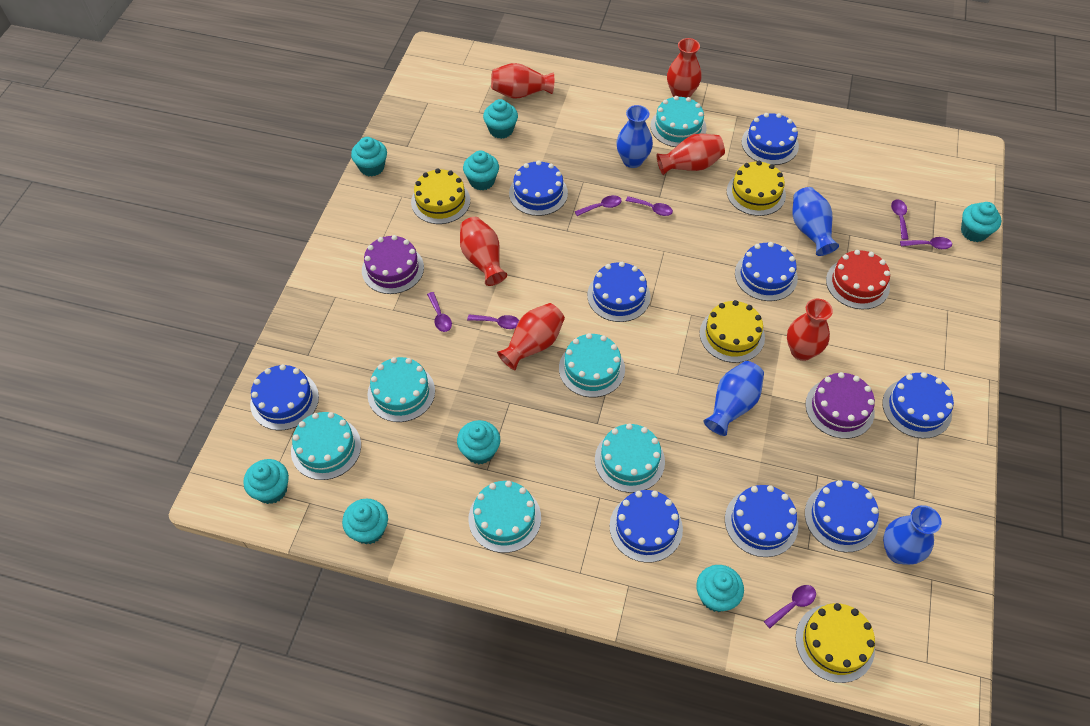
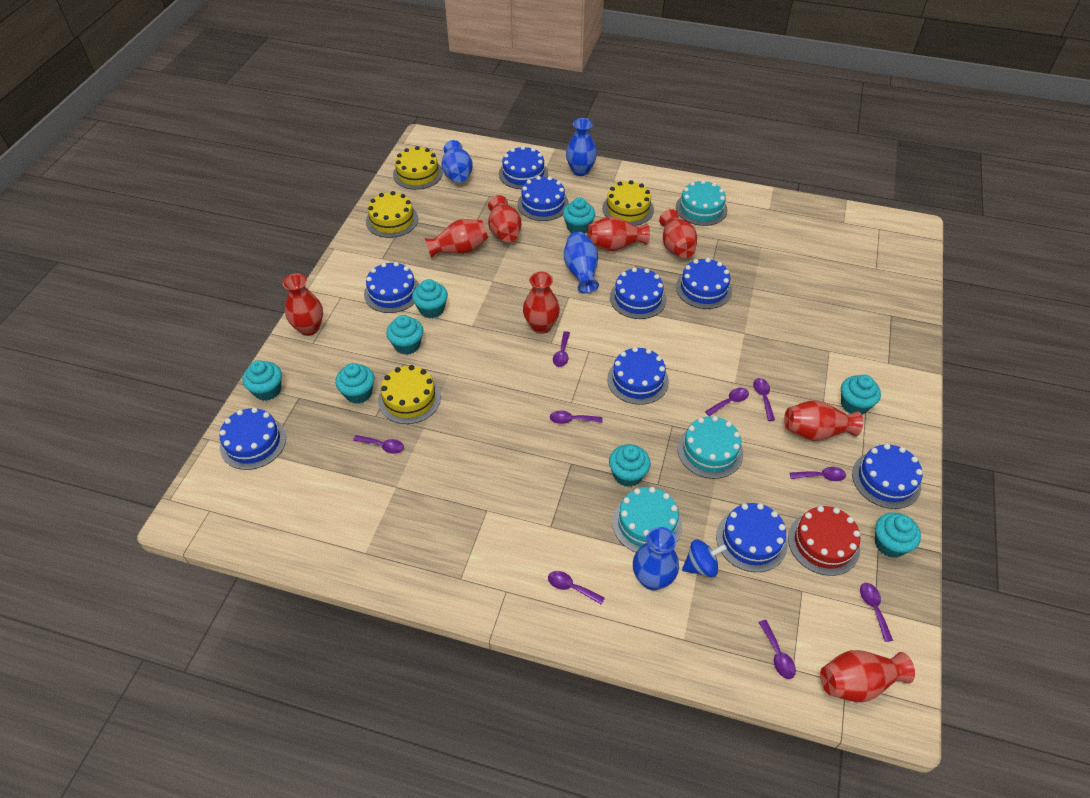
blue spinning top: none = 0 -> [682,540,727,577] = 1
purple cake: [362,235,424,294] [805,372,875,439] = 2 -> none = 0
purple spoon: [427,292,452,332] [467,314,519,329] [575,195,622,216] [626,196,673,216] [764,585,816,629] [891,199,909,240] [900,237,952,249] = 7 -> [353,435,404,454] [548,571,605,605] [550,411,602,424] [553,331,570,367] [705,388,749,416] [753,378,775,421] [759,620,796,679] [790,467,846,481] [860,583,893,642] = 9
red vase: [460,217,507,286] [491,63,554,99] [497,303,565,370] [656,133,725,175] [667,38,702,98] [787,299,833,361] = 6 -> [283,274,323,336] [425,219,488,258] [488,195,522,242] [523,272,560,334] [587,217,650,251] [659,209,697,258] [784,400,863,441] [820,650,915,702] = 8
turquoise cake: [291,412,361,480] [367,357,435,422] [469,481,541,553] [559,333,625,397] [595,423,665,493] [650,96,707,147] = 6 -> [612,487,682,552] [676,180,728,226] [677,416,743,479] = 3

